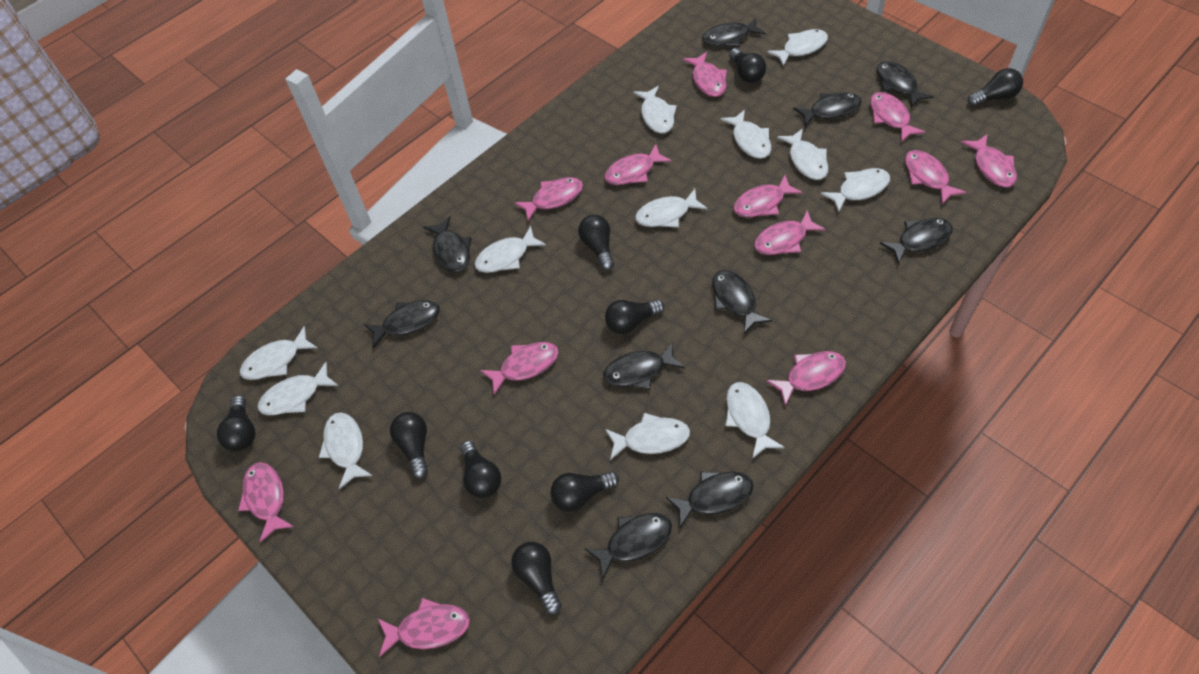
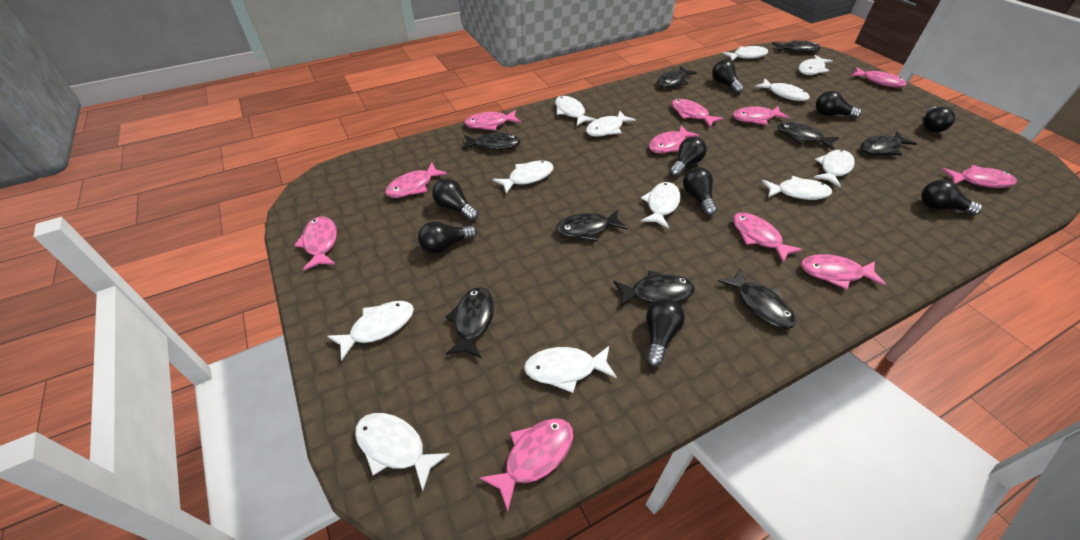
black fish: [364,300,440,348] [423,216,471,273] [584,513,672,580] [603,342,685,389] [666,471,754,528] [702,17,766,47] [712,270,772,334] [793,92,862,127] [876,61,934,108] [880,218,953,265] = 10 -> [446,287,494,358] [461,131,521,150] [556,210,628,241] [613,270,695,307] [657,66,697,88] [718,268,796,329] [772,40,821,53] [777,122,839,150] [861,132,917,156] = 9
pink fish: [238,462,294,543] [378,598,470,657] [480,342,559,395] [514,177,583,221] [604,144,672,185] [683,52,727,97] [733,175,803,217] [754,211,825,255] [766,351,846,406] [870,92,925,142] [905,150,966,204] [961,135,1017,187] = 12 -> [294,216,337,271] [385,163,448,198] [464,110,521,130] [479,418,573,511] [649,126,699,153] [671,99,724,127] [733,106,789,125] [733,212,803,263] [801,254,886,289] [850,67,907,87] [942,165,1017,188] = 11

